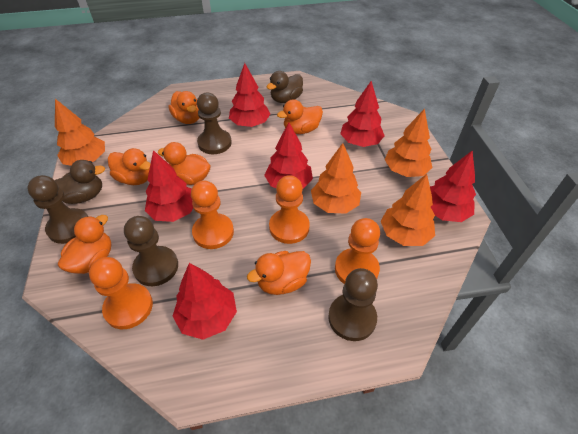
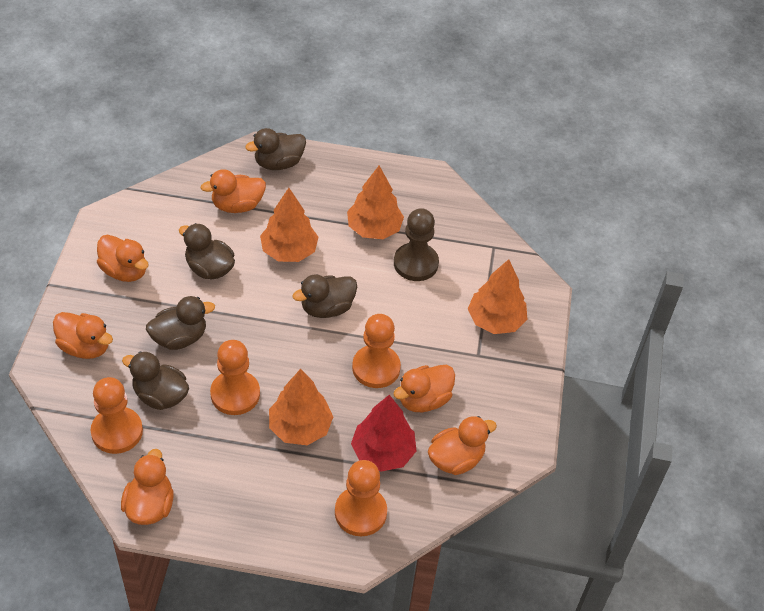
brown duck: [55,160,105,204] [267,71,303,103] = 2 -> [122,352,189,410] [146,296,215,350] [179,223,235,279] [245,128,306,170] [292,274,357,318] = 5
brown pawn: [27,175,88,244] [124,216,178,286] [197,93,232,154] [328,268,378,341] = 4 -> [394,208,439,281] = 1
red tree: [145,150,193,222] [173,263,237,340] [229,63,270,127] [264,122,313,189] [340,81,384,147] [430,151,476,222] = 6 -> [351,395,416,471] = 1

